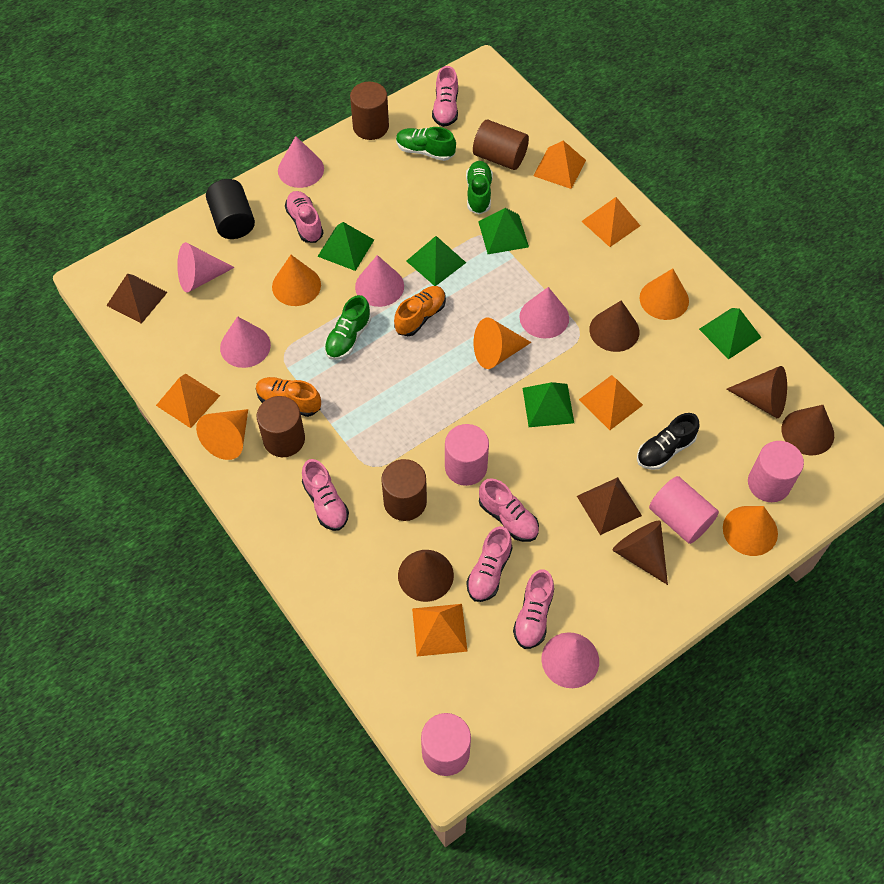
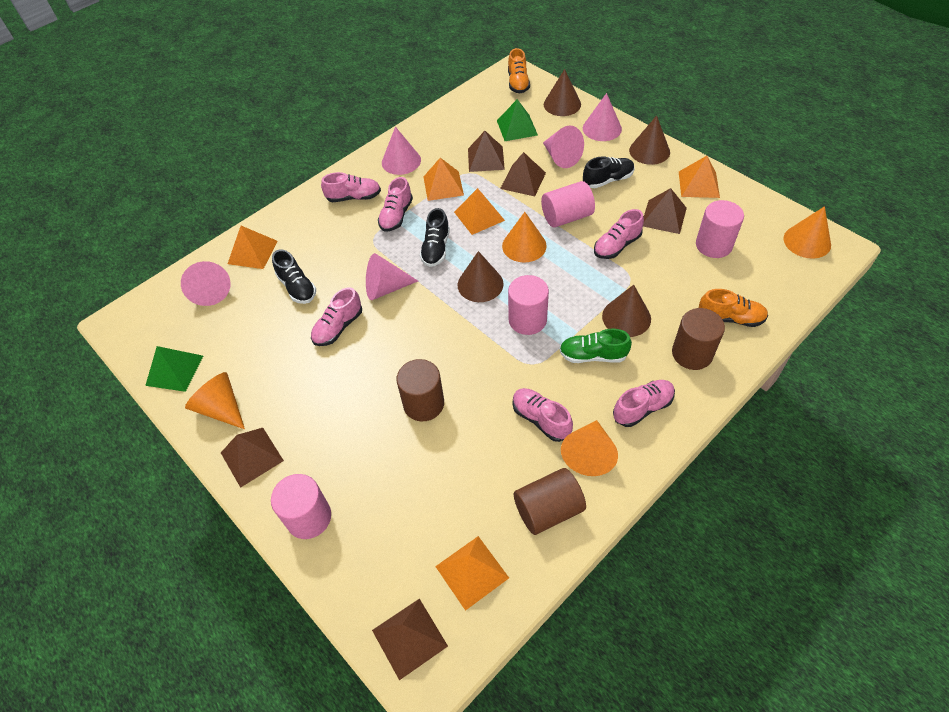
black cylinder: [206,179,255,239] = 1 -> none = 0
black shoe: [637,413,700,470] = 1 -> [272,249,316,304] [420,208,450,267] [583,156,635,188] = 3
brown cone: [398,550,454,602] [589,300,639,352] [612,520,668,585] [726,366,787,418] [782,405,834,455] = 5 -> [458,251,503,302] [544,69,581,116] [602,285,651,337] [629,115,670,165] = 4
brown cylinder: [257,396,305,457] [350,82,389,140] [381,459,427,521] [473,120,529,170] = 4 -> [396,359,444,421] [514,468,586,535] [672,308,725,370] = 3
brown pyramid: [106,274,168,324] [577,477,642,535] = 2 -> [221,428,284,488] [372,598,448,680] [468,131,505,172] [500,152,546,196] [643,188,687,234] = 5
green pyramid: [317,222,374,271] [406,236,466,286] [478,208,529,254] [523,382,574,427] [699,308,762,359] = 5 -> [145,346,203,392] [497,99,538,141] = 2
green shoe: [324,295,371,360] [396,127,456,161] [466,161,493,214] = 3 -> [559,329,632,363] = 1
orange cone: [196,409,248,460] [272,255,321,306] [474,318,531,369] [639,268,689,320] [723,506,778,556] = 5 -> [185,372,245,429] [502,212,547,263] [561,420,618,476] [783,206,831,259] = 4
pink cone: [177,242,235,293] [220,316,271,368] [278,136,324,188] [355,255,404,307] [519,287,569,338] [541,632,599,688] = 6 -> [181,261,231,306] [366,253,418,300] [382,127,421,175] [543,126,584,168] [583,93,622,141] = 5

